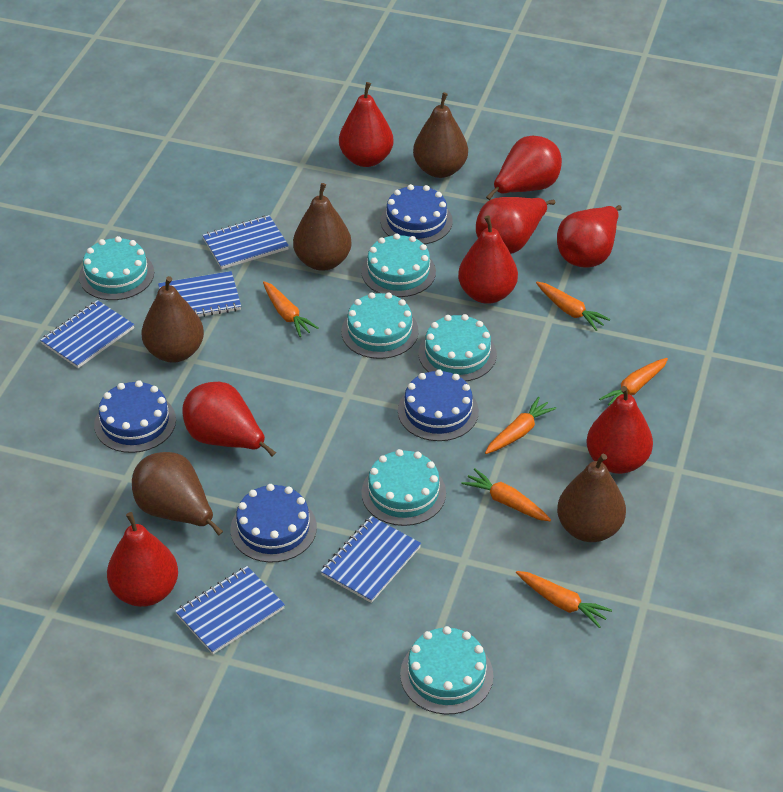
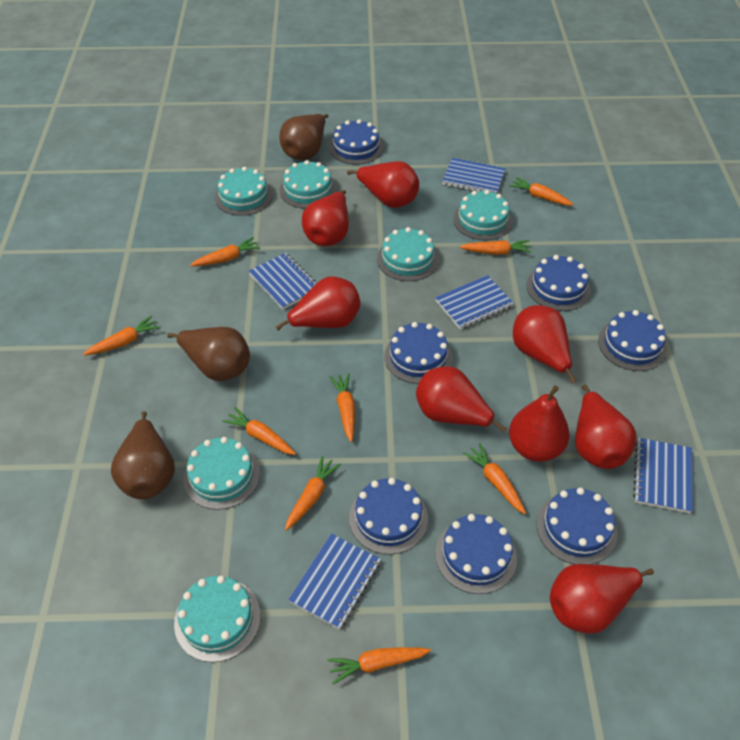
blue cake: [94,380,176,453] [231,484,317,562] [381,184,453,244] [398,369,479,441] = 4 -> [329,119,383,165] [349,478,428,555] [384,322,452,384] [435,514,517,594] [527,255,591,311] [537,488,618,564] [598,310,667,371] = 7
brown pear: [132,452,223,536] [142,276,204,363] [293,183,352,271] [413,92,468,178] [557,454,626,542] = 5 -> [111,411,175,499] [167,327,250,381] [280,114,328,160] = 3
orange carrot: [263,281,319,337] [462,468,551,521] [485,397,556,454] [516,571,612,628] [536,282,610,331] [599,358,668,406] = 6 -> [83,316,160,356] [190,237,260,266] [222,407,296,455] [285,456,341,531] [327,647,431,684] [329,373,355,442] [460,240,532,255] [463,443,526,514] [509,177,574,205] = 9

